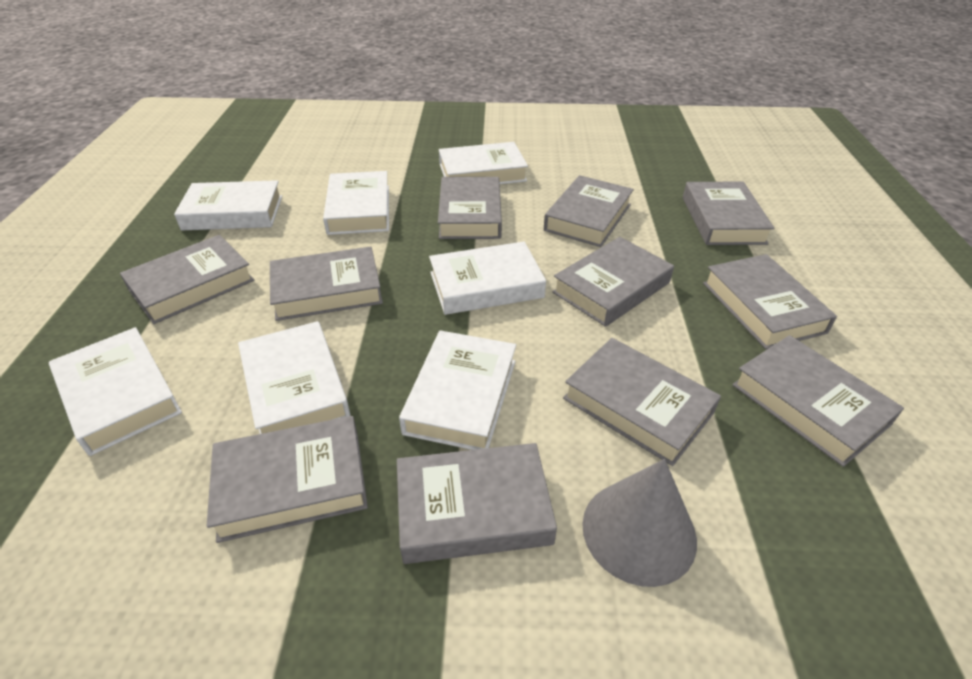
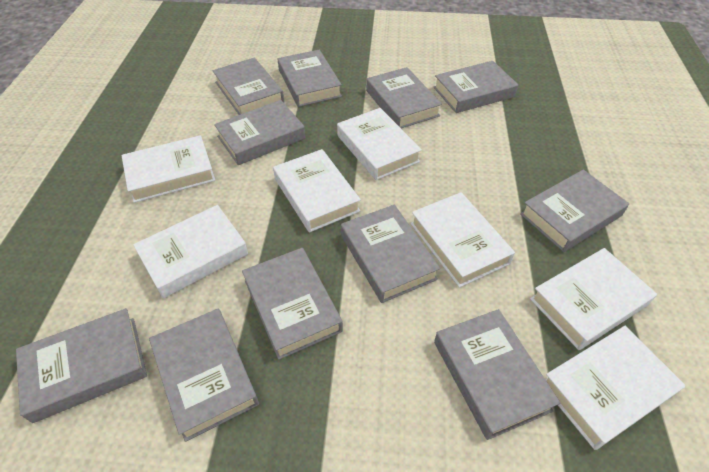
grey cone: [582,459,697,587] = 1 -> none = 0

